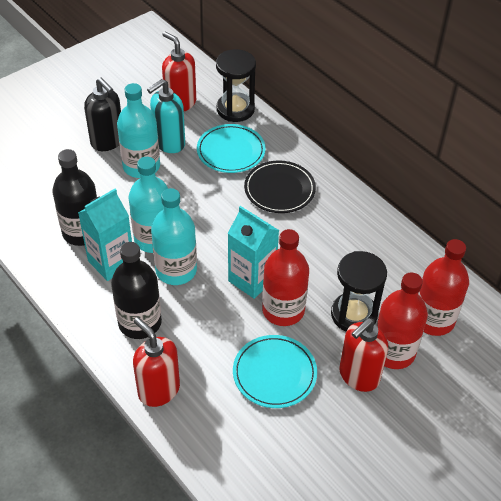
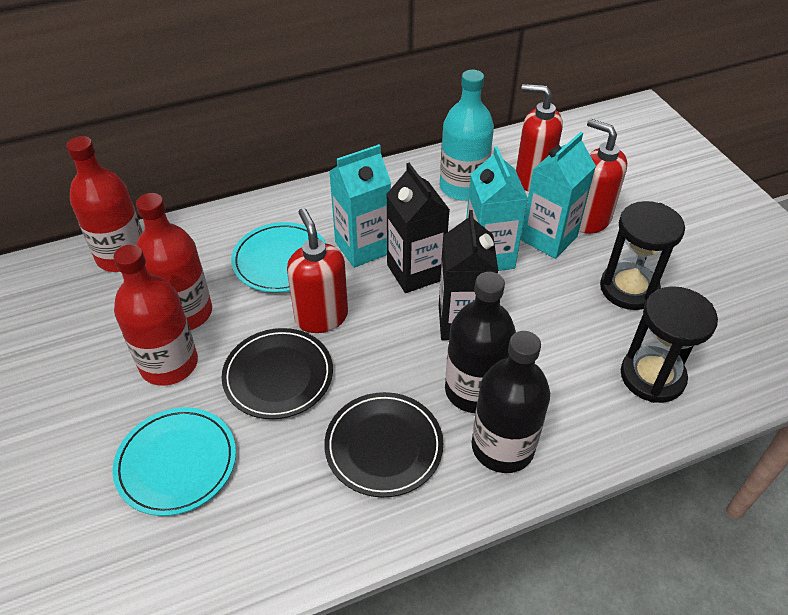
black carton: none = 0 -> [386,163,450,293] [439,210,498,340] = 2
black plate: [244,160,316,213] = 1 -> [222,328,333,419] [324,392,443,497] = 2
black soap dispenser: [84,78,121,151] = 1 -> none = 0
turquoise bottle: [117,83,160,178] [128,157,169,253] [151,188,197,285] = 3 -> [440,70,494,201] = 1
turquoise carton: [78,189,132,281] [228,206,279,299] = 2 -> [329,144,391,268] [466,146,528,271] [521,132,596,259] = 3
turquoise soap dispenser: [147,79,185,153] = 1 -> none = 0

